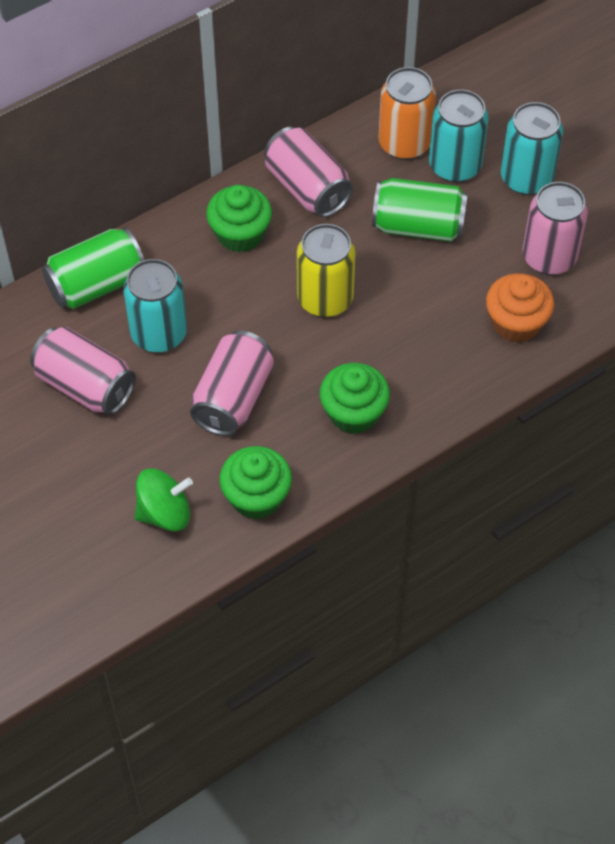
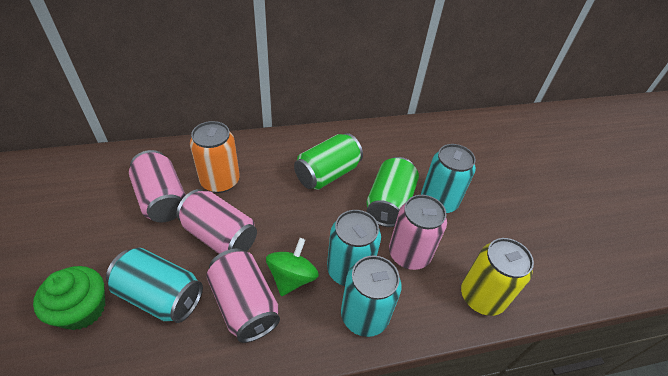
green cupcake: [206,185,272,253] [219,446,292,519] [320,363,390,434] = 3 -> [33,266,105,330] = 1
orange cupcake: [486,273,554,343] = 1 -> none = 0
turquoise can: [123,259,187,353] [429,89,489,183] [501,102,563,195] = 3 -> [106,248,203,323] [327,210,381,286] [341,256,401,337] [421,144,476,213] = 4

